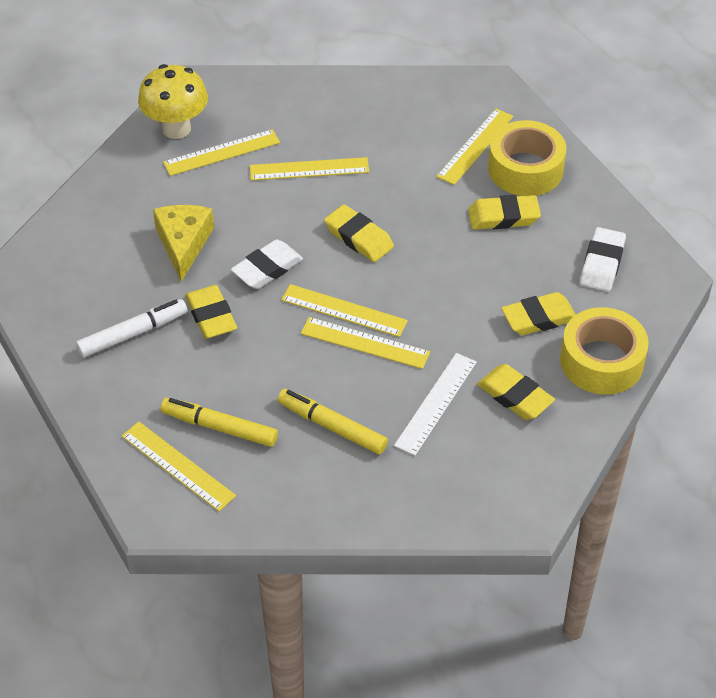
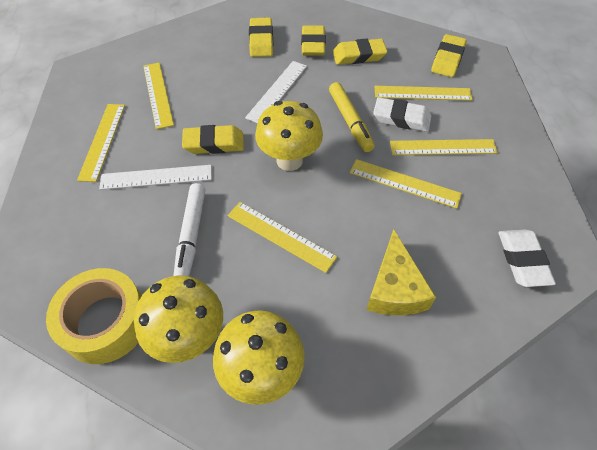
white ruler: [394,353,477,456] = 1 -> [99,165,212,190] [245,61,307,123] = 2
yellow marker: [161,398,278,447] [277,389,388,454] = 2 -> [329,82,375,152] = 1
yellow mushroom: [138,64,208,139] = 1 -> [134,275,223,363] [213,310,305,405] [255,101,323,171] = 3
yellow tape: [488,120,566,196] [560,307,649,395] = 2 -> [46,268,142,364] = 1

